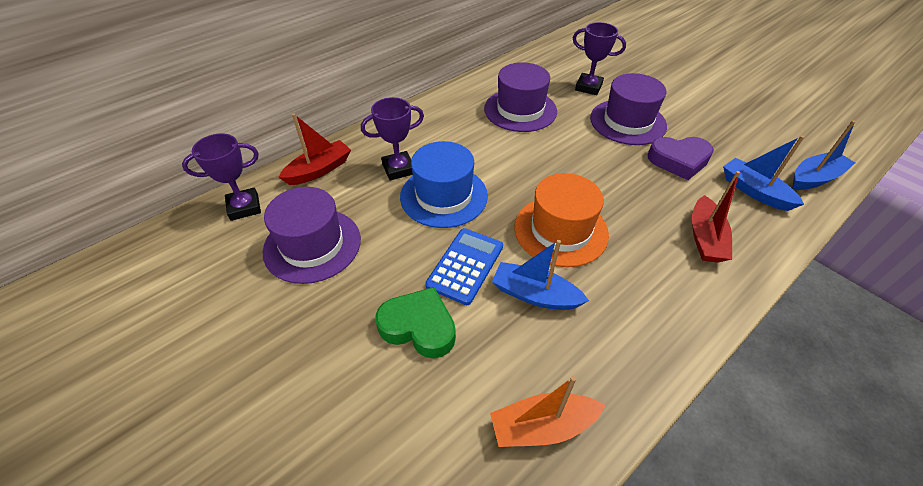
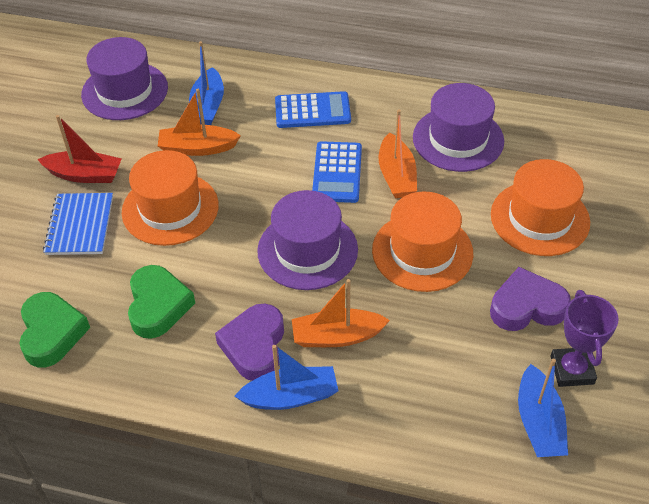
blue calculator: [425,228,503,305] = 1 -> [275,91,351,128] [312,141,362,203] = 2
blue hat: [400,141,488,228] = 1 -> none = 0
blue notebook: none = 0 -> [43,193,113,255] = 1
green heart: [375,287,456,358] = 1 -> [19,292,90,367] [128,265,195,339] = 2
orange boat: [490,376,606,447] = 1 -> [158,89,241,156] [292,279,390,347] [378,110,417,198] = 3
orange hat: [514,173,609,267] = 1 -> [122,150,219,246] [372,192,473,292] [491,159,590,256] = 3
purple heart: [648,137,714,180] = 1 -> [215,304,284,381] [490,267,571,331] = 2
purple trophy: [182,133,261,221] [361,97,424,181] [573,22,626,95] = 3 -> [550,290,619,387] = 1
red boat: [278,113,351,185] [692,171,740,263] = 2 -> [37,115,122,183] = 1

